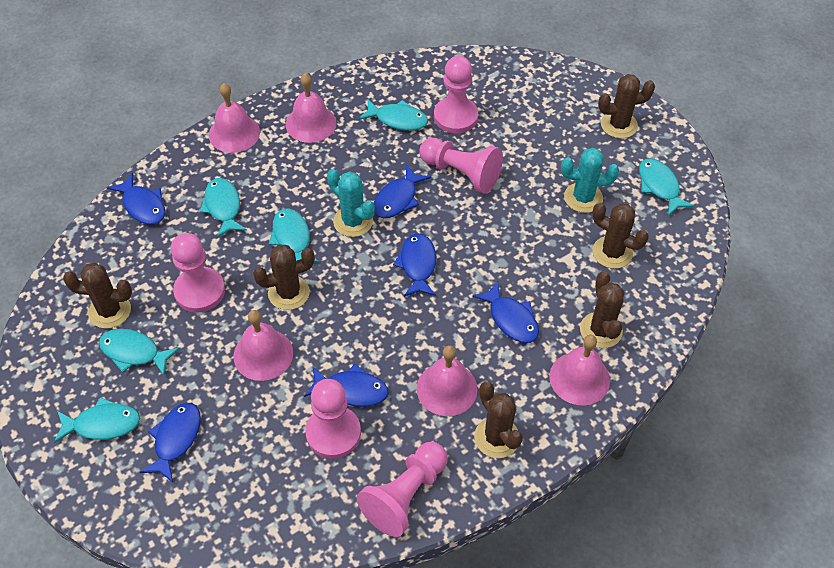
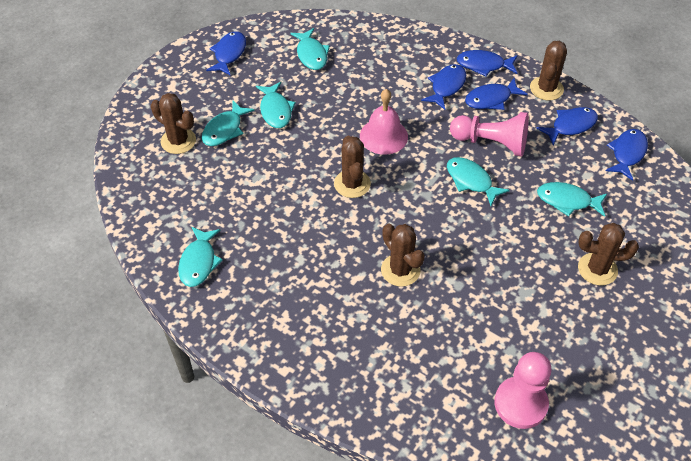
brown cactus: [63,262,132,329] [253,244,315,310] [474,382,523,458] [580,271,624,348] [592,203,649,269] [598,74,655,138] = 6 -> [151,93,196,154] [334,135,371,198] [381,224,425,287] [530,41,567,101] [578,223,639,286] = 5
pink bell: [209,83,260,153] [234,310,293,381] [286,73,337,143] [417,345,478,416] [550,335,610,405] = 5 -> [360,89,408,155] = 1
pink pawn: [171,233,225,313] [305,379,361,459] [357,442,447,537] [420,138,503,194] [434,56,478,133] = 5 -> [450,112,529,156] [494,352,551,429] = 2
turquoise cactus: [327,169,375,237] [561,148,619,213] = 2 -> none = 0

